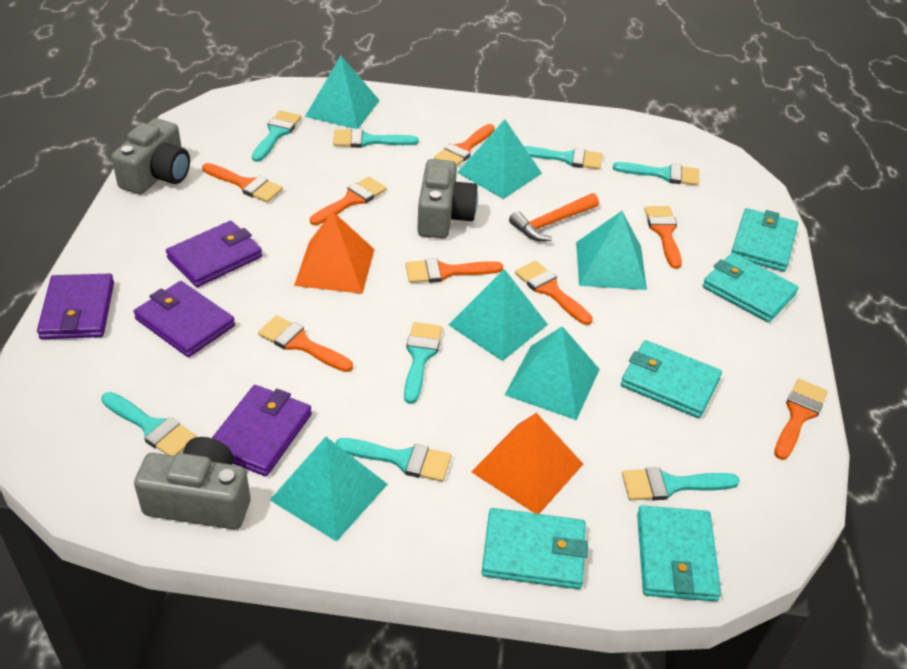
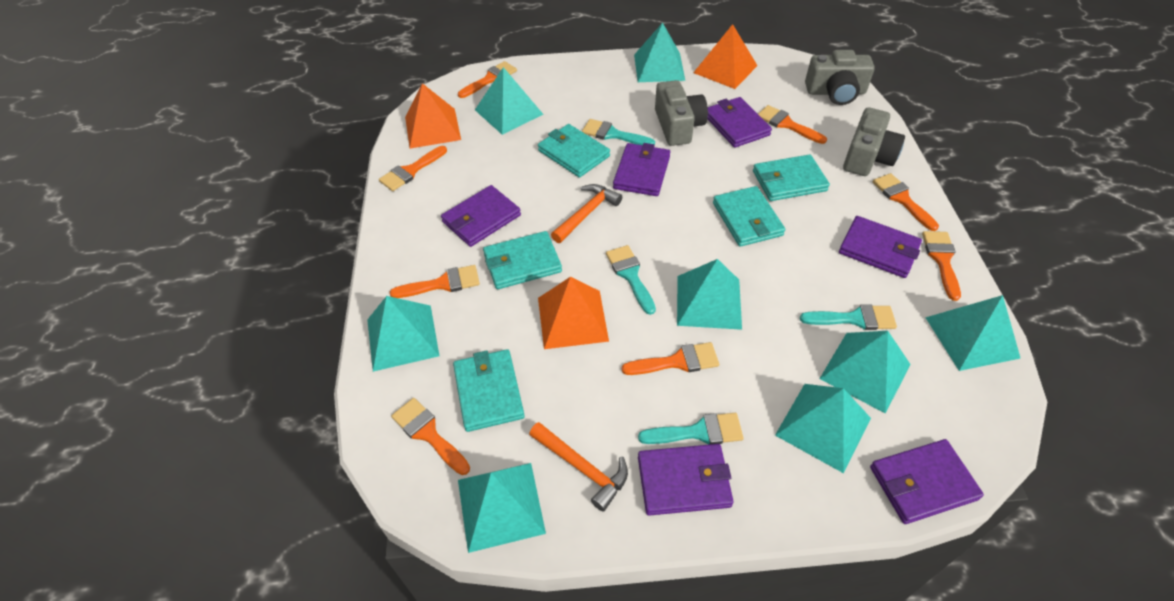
orange hammer: [509,193,599,241] = 1 -> [529,422,628,512] [551,184,622,243] = 2
orange pyramid: [294,211,375,294] [471,413,583,514] = 2 -> [405,83,461,149] [538,277,609,349] [693,24,758,89] = 3
purple wallet: [37,274,114,339] [134,281,235,357] [166,221,262,287] [212,385,312,476] = 4 -> [441,185,521,247] [613,143,670,196] [638,444,734,516] [708,97,772,148] [839,216,922,278] [870,439,984,524] = 6
turquoise brush: [101,392,197,456] [252,111,301,162] [333,129,418,148] [335,438,451,482] [404,322,442,404] [524,146,602,170] [613,162,699,186] [622,467,740,500] = 8 -> [582,119,655,145] [606,245,656,315] [638,413,744,444] [800,304,897,330] = 4
turquoise pyramid: [270,437,388,542] [305,56,380,129] [448,269,548,361] [457,119,542,199] [505,326,600,420] [576,211,647,290] = 6 -> [367,296,439,372] [458,463,546,553] [475,67,544,135] [634,23,685,82] [677,259,742,330] [775,384,871,473] [819,331,911,414] [925,295,1021,371] = 8

